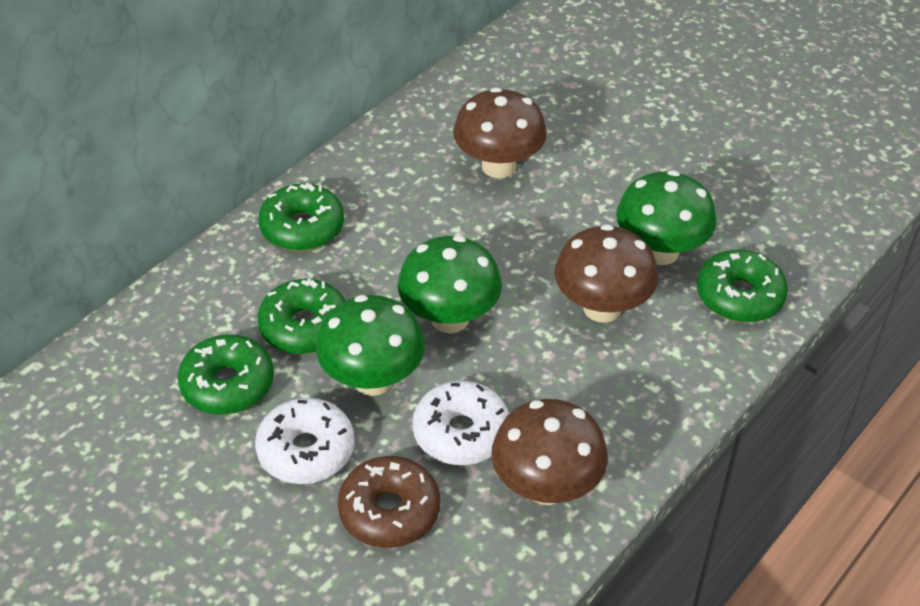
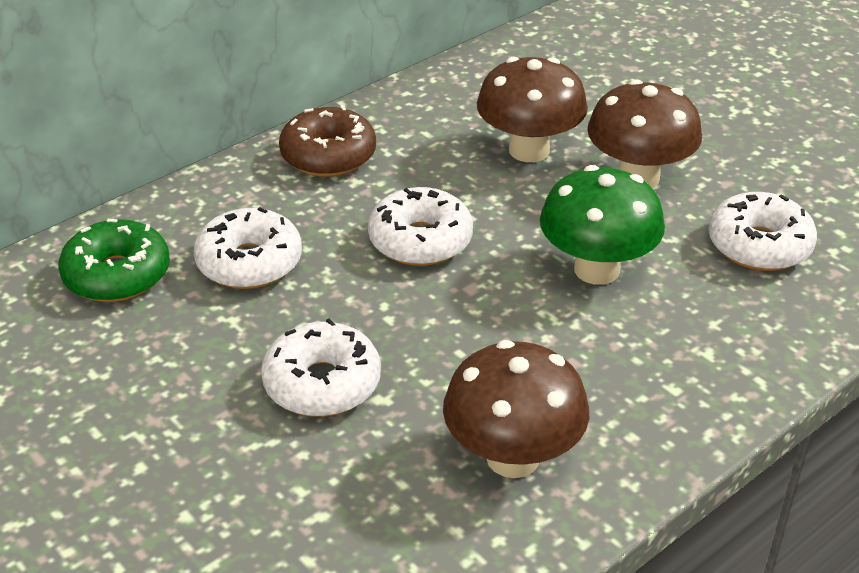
green donut: [178,334,274,415] [258,279,346,354] [259,183,344,251] [697,250,788,322] = 4 -> [58,219,170,302] = 1
green mushroom: [316,295,425,396] [398,236,502,333] [616,170,717,265] = 3 -> [540,165,665,285] = 1
white donut: [255,398,355,484] [412,381,509,465] = 2 -> [194,207,302,289] [261,318,381,417] [368,187,473,266] [708,192,817,271] = 4

